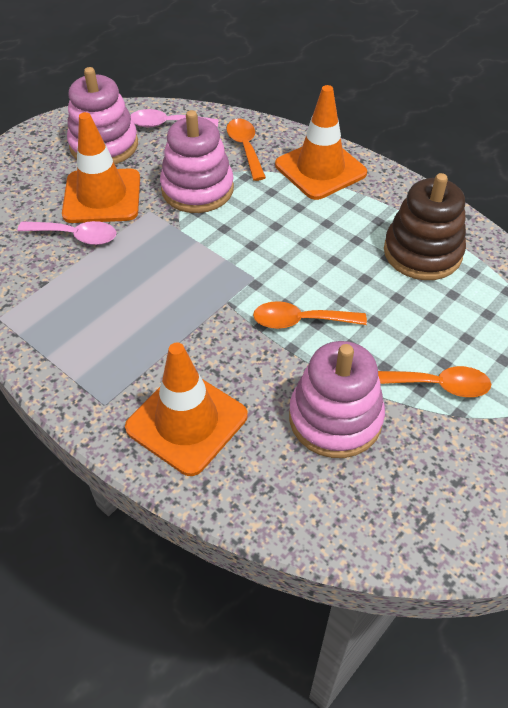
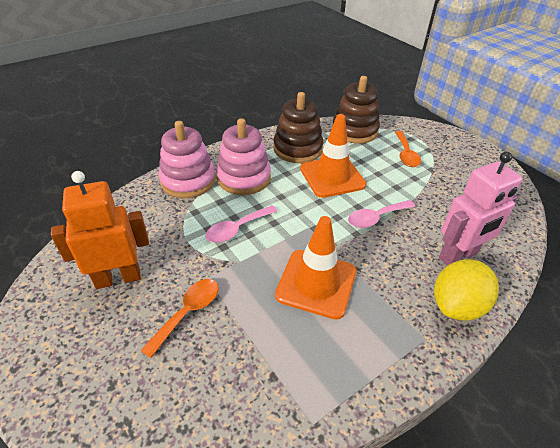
brown stacking toy: [384,173,466,280] = 1 -> [273,92,323,163] [332,76,380,144] = 2
orange robot: none = 0 -> [51,171,149,289] = 1
orange spoon: [226,119,266,181] [253,301,367,329] [378,366,491,397] = 3 -> [140,279,219,358] [395,131,421,167] = 2
orange traffic cone: [62,112,140,223] [125,343,248,476] [275,85,367,200] = 3 -> [275,216,356,320] [300,114,367,198] = 2
pink robot: none = 0 -> [439,152,523,266] = 1
pink stacking toy: [67,67,138,164] [160,110,234,213] [289,341,385,458] = 3 -> [159,121,216,198] [216,118,271,195] = 2
yellow lemon: none = 0 -> [434,259,499,321] = 1

